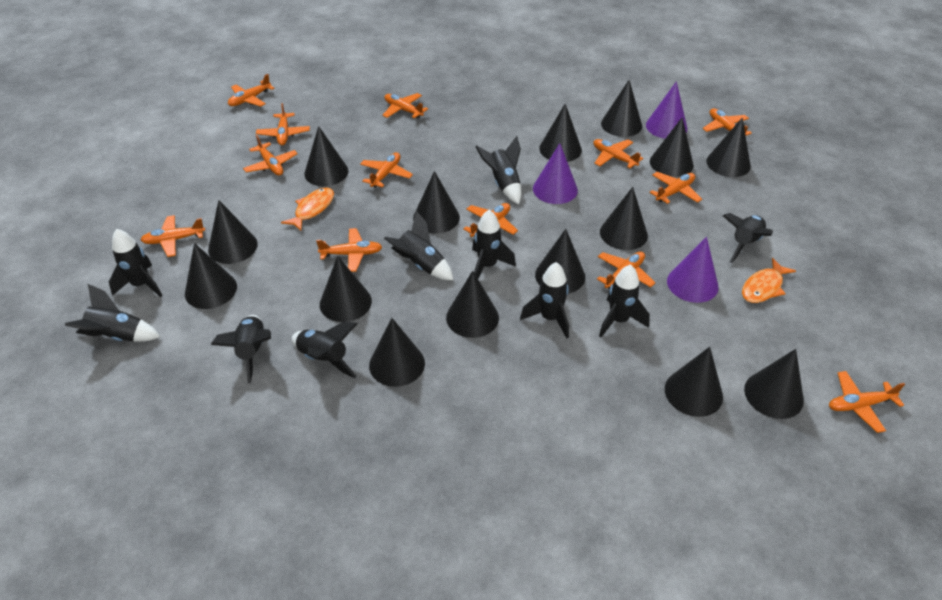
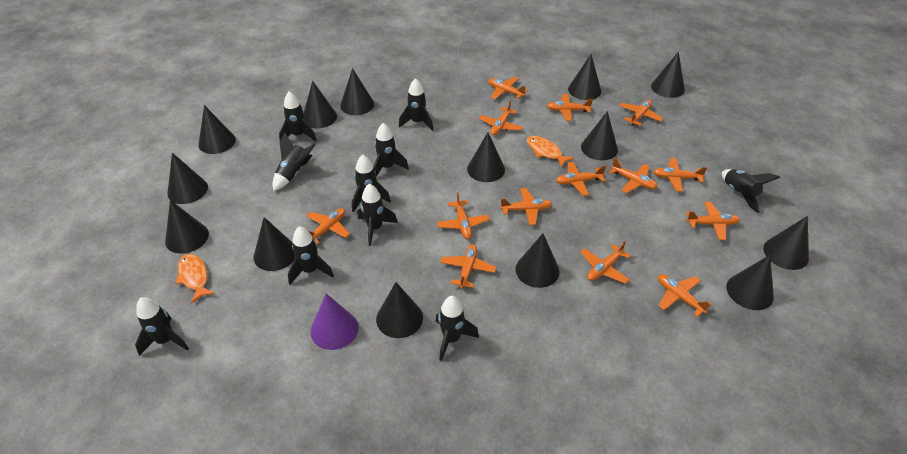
black cone: [185,243,237,309] [208,200,258,264] [304,126,348,186] [320,256,372,322] [369,318,425,387] [413,171,460,234] [446,271,499,338] [535,229,585,293] [539,104,582,162] [600,187,648,250] [601,80,642,137] [650,118,693,177] [665,347,723,417] [706,118,751,177] [744,349,804,419] = 15 -> [165,200,209,254] [167,153,208,204] [198,105,236,154] [254,217,295,271] [303,81,337,128] [340,68,374,115] [376,282,423,338] [467,132,505,182] [515,233,559,288] [568,54,601,100] [581,111,618,160] [651,52,685,98] [726,255,774,310] [763,216,809,270] = 14
orange plane: [141,215,205,257] [228,74,275,107] [243,135,298,176] [256,103,310,145] [316,228,382,272] [360,152,413,188] [382,93,428,118] [463,203,518,237] [593,139,643,168] [597,252,655,289] [649,172,702,204] [703,108,752,136] [829,371,905,433] = 13 -> [306,208,350,245] [437,192,490,239] [440,244,496,289] [479,101,523,135] [488,77,528,99] [500,188,552,225] [547,94,593,121] [556,162,606,196] [581,241,631,284] [609,158,657,193] [620,100,663,126] [653,158,707,192] [658,274,712,317] [686,202,740,240] = 14
purple cone: [533,143,578,204] [646,81,687,139] [667,237,719,303] = 3 -> [311,294,358,350] = 1

